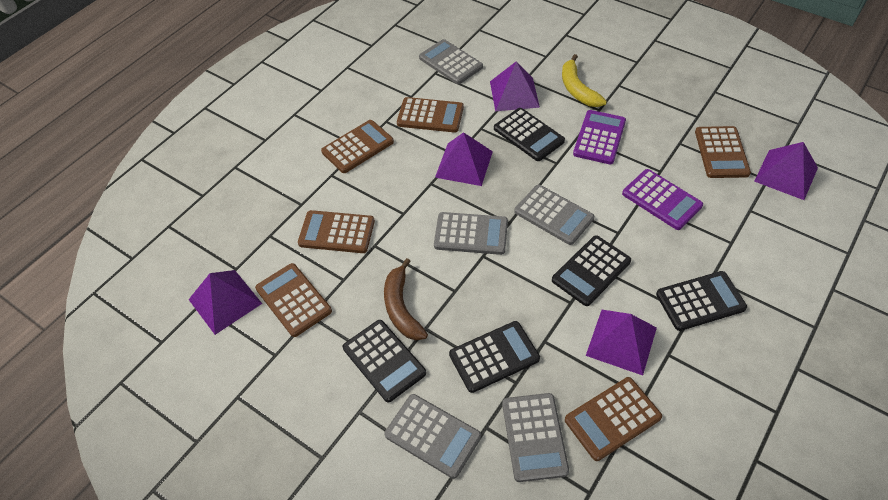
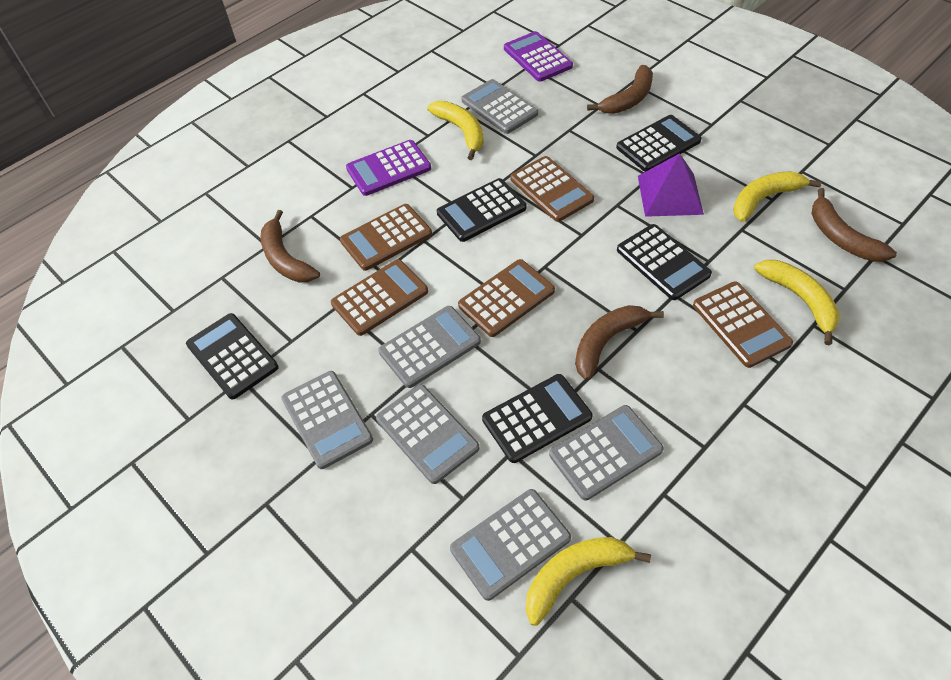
brown banana: [384,258,428,340] = 1 -> [261,210,320,282] [575,305,664,380] [587,65,653,114] [812,188,897,262] = 4
brown calculator: [255,263,332,337] [298,210,375,253] [321,120,394,173] [397,97,464,133] [565,377,662,461] [695,126,751,178] = 6 -> [331,259,428,336] [340,204,432,271] [458,259,555,337] [510,156,594,222] [693,281,793,368] = 5
grey calculator: [384,394,481,479] [419,39,483,84] [434,212,508,255] [502,393,569,482] [514,185,594,245] = 5 -> [281,371,373,469] [376,384,480,484] [378,306,481,388] [450,489,571,601] [461,79,538,134] [549,405,664,501] = 6
purple pyramid: [188,270,262,335] [435,132,493,186] [490,61,540,111] [586,310,657,376] [754,142,818,200] = 5 -> [638,153,704,217] = 1
yellow banana: [562,54,607,107] = 1 -> [427,101,484,160] [526,537,651,626] [733,171,821,222] [754,260,840,345] = 4

